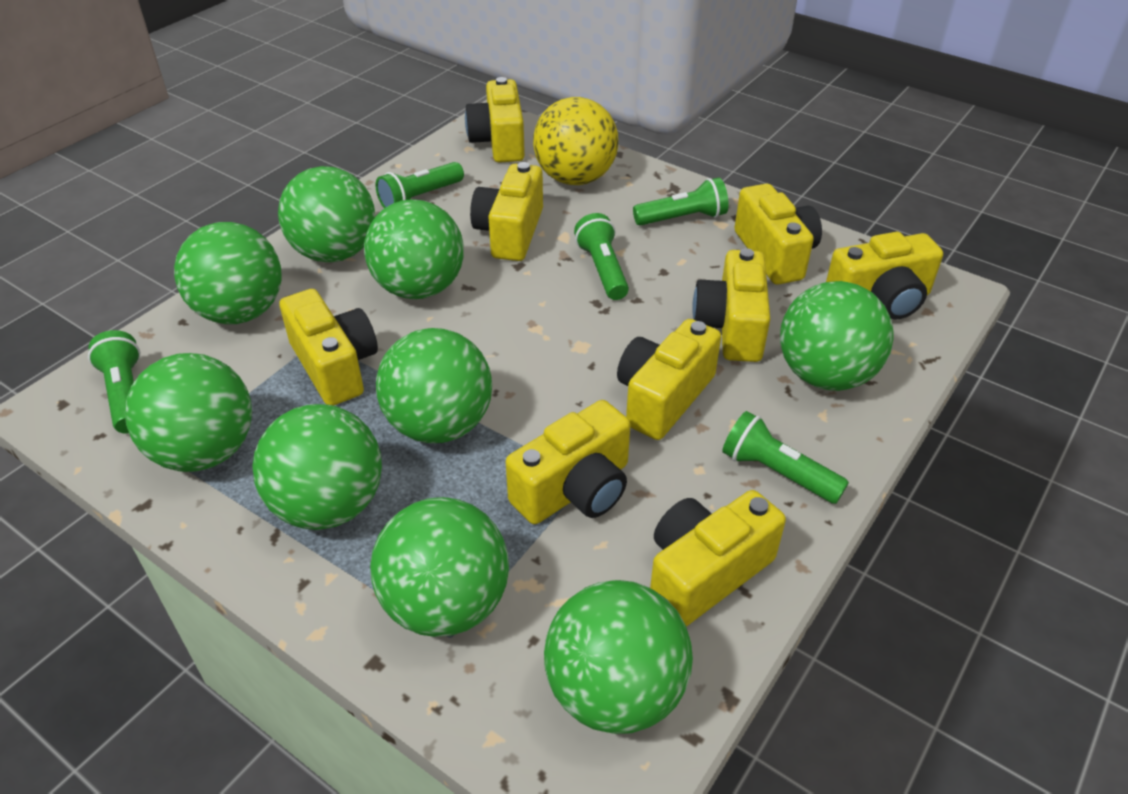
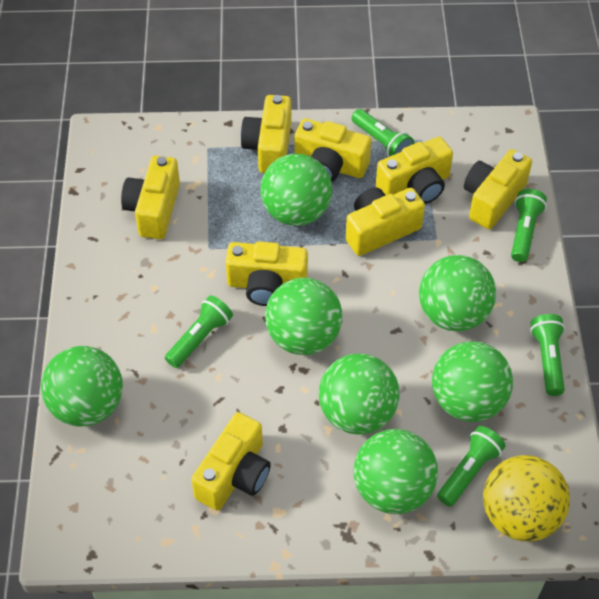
green ball: [125,353,252,472] [174,222,282,324] [252,404,382,530] [278,166,375,263] [364,200,464,299] [370,497,509,637] [376,328,492,443] [544,580,693,734] [780,281,894,391] = 9 -> [41,346,123,427] [261,154,332,226] [265,278,342,355] [319,353,400,434] [353,429,438,514] [419,255,496,331] [432,341,513,422] = 7
yellow camera: [280,289,378,406] [465,77,525,163] [470,162,543,261] [506,400,631,524] [617,319,721,440] [650,490,786,627] [692,248,770,362] [734,184,822,285] [826,232,943,320] = 9 -> [121,156,180,239] [191,412,271,511] [226,242,308,306] [241,95,291,173] [294,118,371,182] [346,187,425,256] [376,137,453,204] [464,149,532,229] = 8

